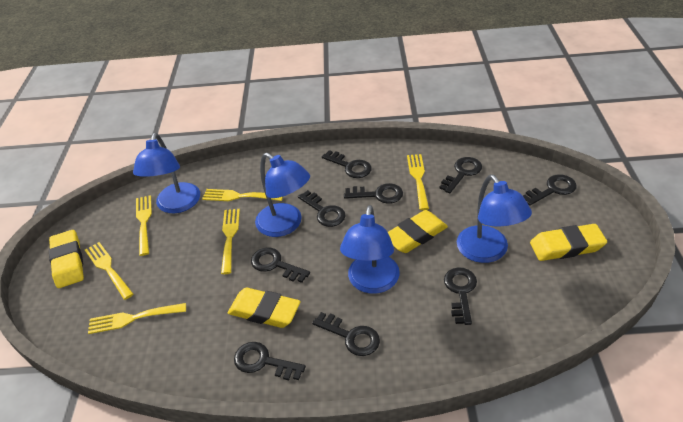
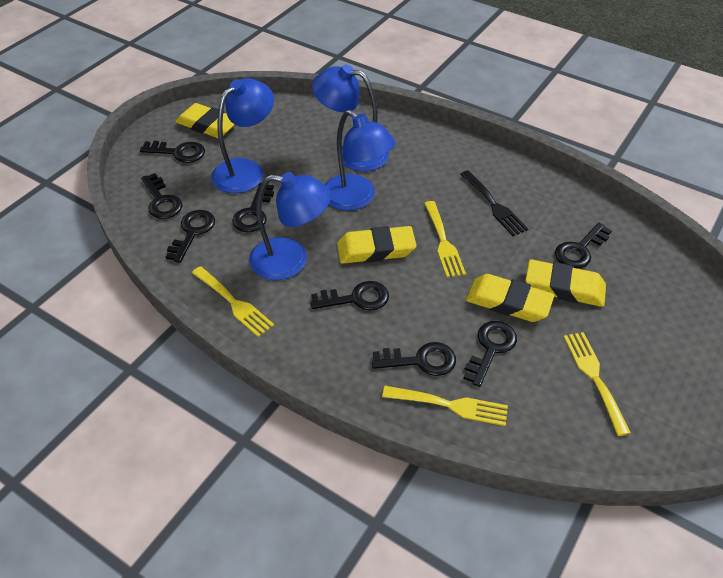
black fork: none = 0 -> [461,170,528,236] = 1
black key: [234,342,306,380] [251,247,310,283] [298,190,346,227] [312,312,380,356] [322,150,372,178] [344,183,403,204] [439,157,482,194] [444,267,477,325] [523,174,577,206] = 9 -> [140,141,205,163] [141,173,182,219] [166,210,215,263] [232,183,274,232] [311,281,389,311] [372,342,456,376] [463,321,517,387] [555,223,612,269] = 8
yellow fork: [85,242,133,300] [88,303,186,334] [136,195,152,256] [202,189,283,201] [221,209,240,274] [407,154,429,210] = 6 -> [192,266,274,337] [382,386,508,426] [424,201,466,278] [563,332,631,436] = 4

